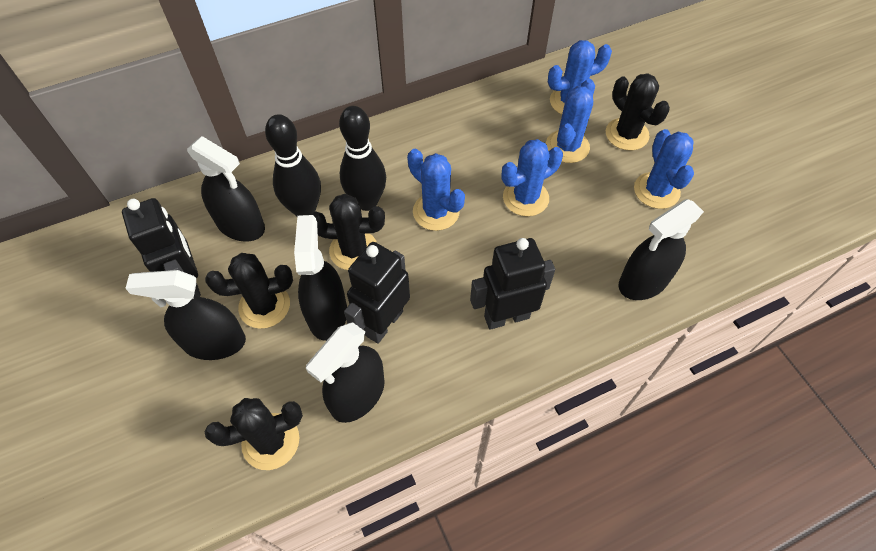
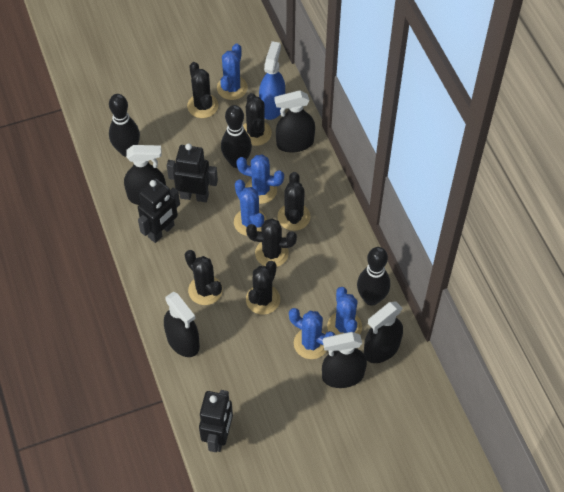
black bowling pin: [265,114,321,216] [339,106,386,211] = 2 -> [109,94,140,157] [221,105,252,168] [357,247,390,306] = 3
black cactus: [205,253,293,329] [205,398,303,470] [312,194,385,270] [606,73,670,151] = 4 -> [185,250,223,305] [187,62,218,118] [243,93,272,146] [246,218,297,267] [246,261,280,315] [277,172,311,231] = 6
blue spray bottle: none = 0 -> [259,41,285,120] = 1

